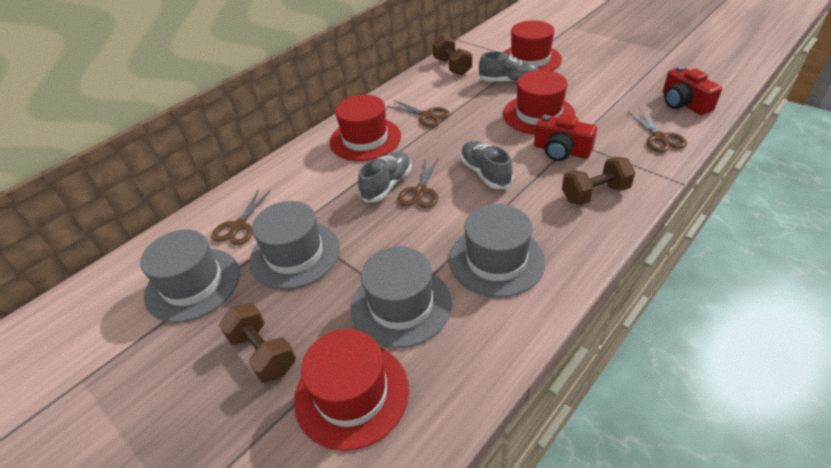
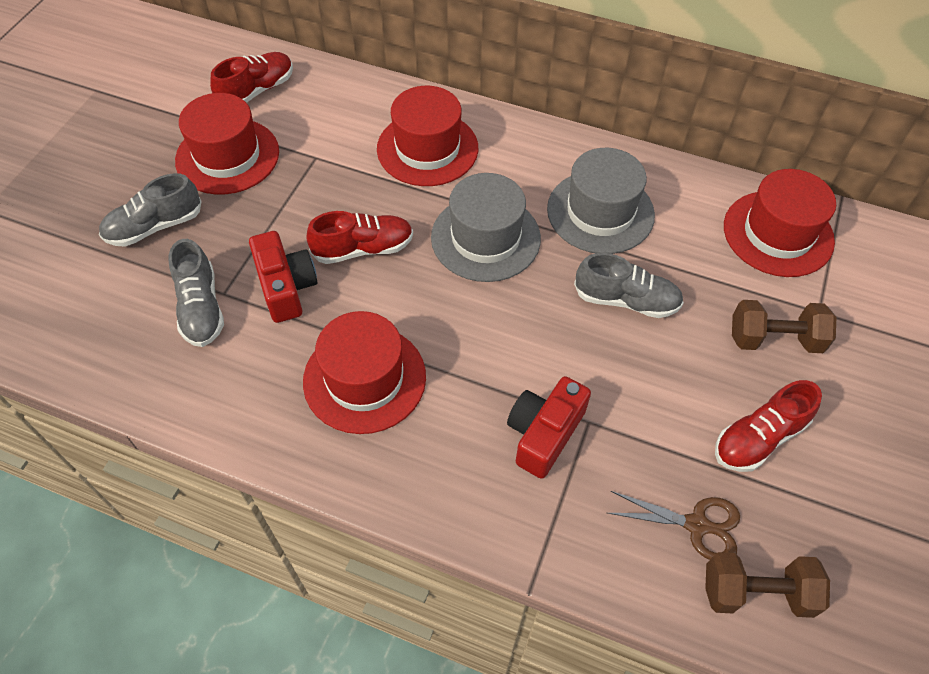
brown dumbbell: [219,303,296,383] [433,35,472,76] [562,157,635,205] = 3 -> [705,552,830,618] [732,300,836,353] = 2
brown scissors: [211,189,271,245] [387,100,450,127] [397,157,439,208] [628,109,687,153] = 4 -> [608,491,740,560] = 1
grey hat: [140,229,240,323] [250,201,340,289] [351,246,452,348] [449,204,545,297] = 4 -> [431,173,541,282] [547,148,655,254] = 2
red shoe: none = 0 -> [210,52,293,103] [306,211,413,264] [715,380,822,472] = 3

